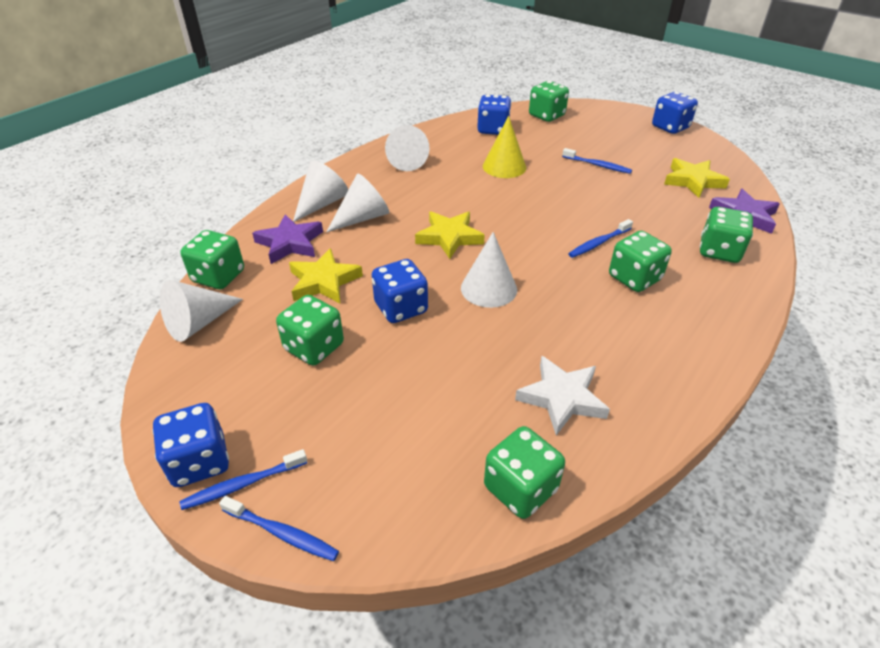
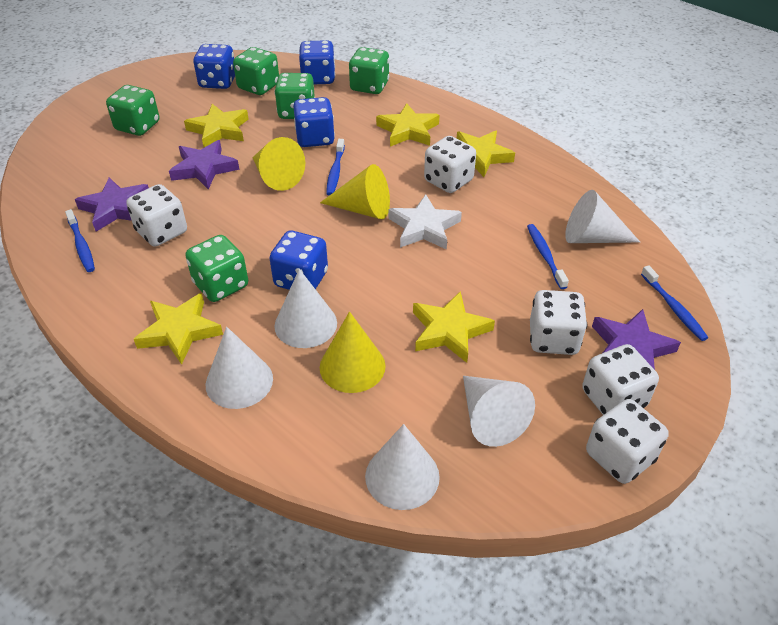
green dice: [180,230,244,289] [276,295,344,366] [484,426,565,519] [529,81,569,122] [609,231,672,292] [700,207,753,263] = 6 -> [106,85,159,136] [185,235,248,302] [233,47,279,95] [274,73,315,119] [349,47,389,94] = 5
purple star: [252,214,323,264] [709,189,780,234] = 2 -> [75,178,149,232] [169,140,239,189] [592,309,681,370] = 3
white dice: none = 0 -> [126,184,187,247] [424,136,476,193] [530,290,587,355] [582,344,659,415] [586,399,669,484] = 5
yellow cone: [483,116,526,178] = 1 -> [253,137,305,191] [320,164,390,219] [320,312,386,393] = 3
yellow star: [289,248,363,303] [415,211,485,259] [664,158,730,198] = 3 -> [134,293,223,365] [184,104,249,147] [376,103,439,147] [413,291,495,363] [457,130,515,177] = 5

